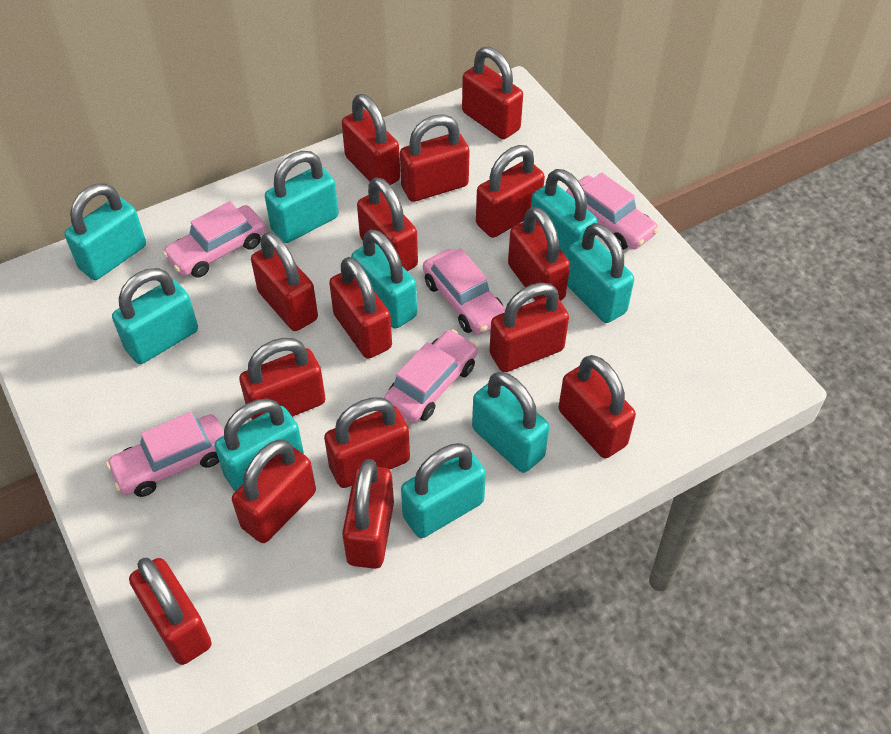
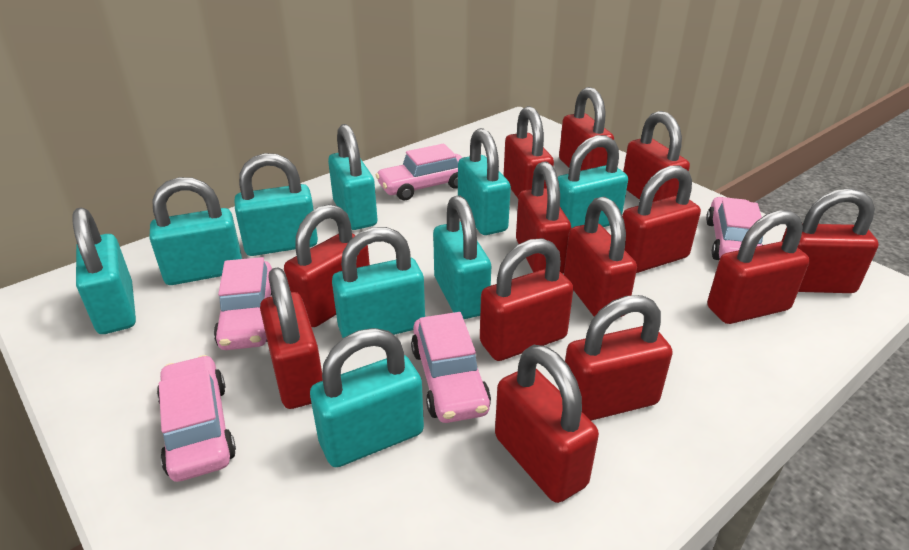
red padlock: [129,558,212,665] [232,439,316,543] [239,338,326,420] [251,232,318,331] [324,397,410,488] [329,257,392,359] [342,94,400,185] [342,459,394,569] [357,177,418,271] [400,114,470,202] [462,47,523,139] [476,145,545,238] [489,282,569,372] [508,207,570,301] [559,355,636,458] = 15 -> [260,267,323,409] [284,204,370,327] [480,238,574,361] [495,345,599,503] [503,106,554,198] [516,161,571,274] [559,87,614,171] [564,197,637,317] [565,295,673,421] [622,165,701,273] [623,111,690,202] [707,210,810,324] [782,188,879,293] = 13

